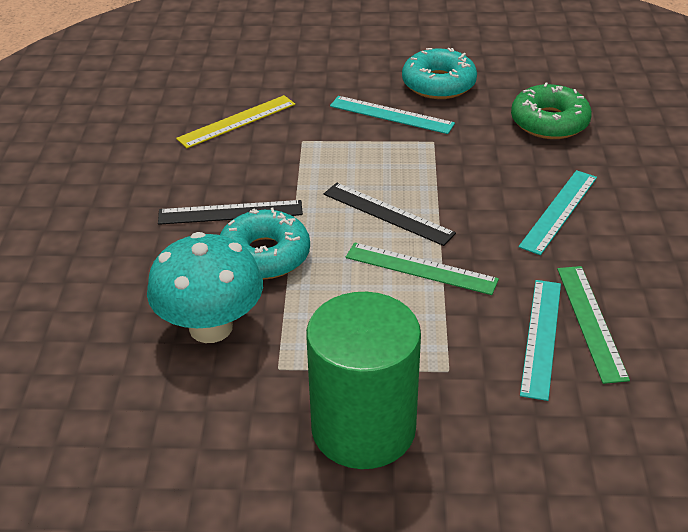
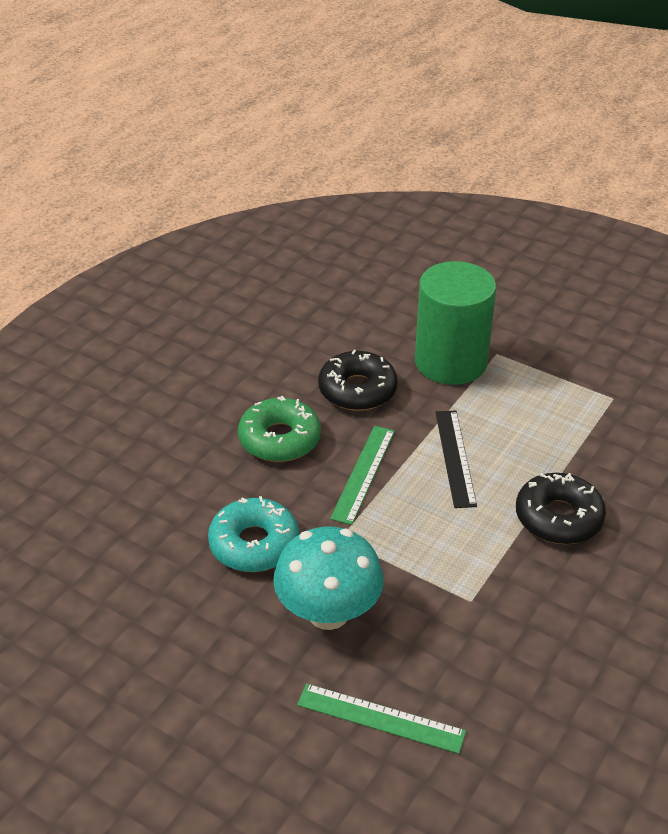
black donut: none = 0 -> [318,350,398,411] [516,473,606,544] = 2
black ruler: [158,200,303,225] [324,183,456,246] = 2 -> [435,411,477,508] = 1
turquoise donut: [220,208,310,280] [402,48,477,99] = 2 -> [208,496,299,572] = 1
turquoise ruler: [330,96,455,134] [519,170,597,255] [520,280,561,401] = 3 -> none = 0
yellow ruler: [176,95,295,148] = 1 -> none = 0

